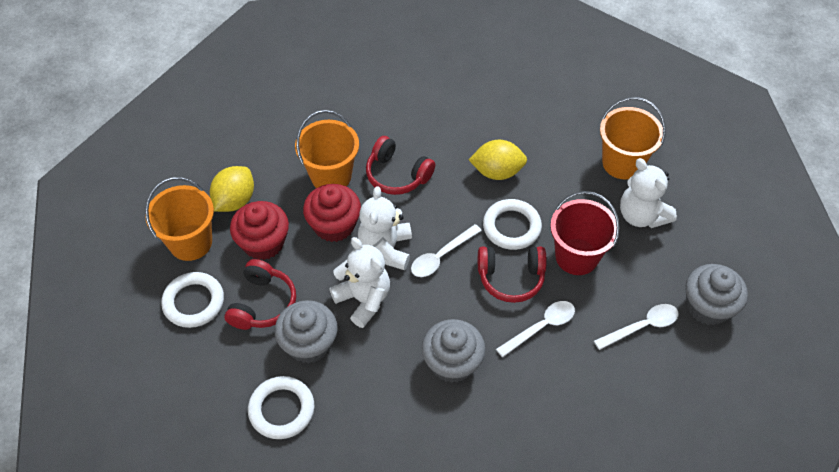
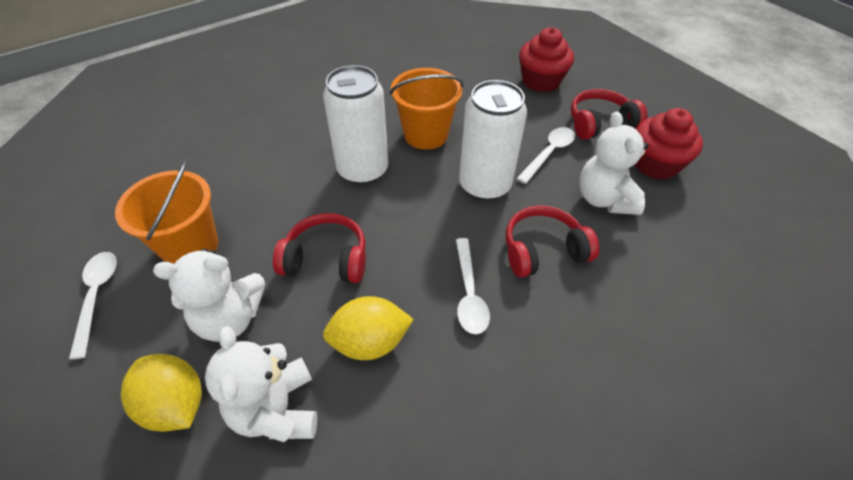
grey cupcake: [275,300,338,364] [422,319,485,383] [685,264,748,326] = 3 -> none = 0
orange bucket: [145,177,214,261] [295,110,359,188] [600,97,666,179] = 3 -> [115,160,218,264] [390,68,464,150] = 2
red bucket: [550,191,620,275] = 1 -> none = 0
white can: none = 0 -> [323,65,388,185] [459,80,527,201] = 2
white ring: [161,272,224,328] [248,376,314,439] [483,199,542,250] = 3 -> none = 0

